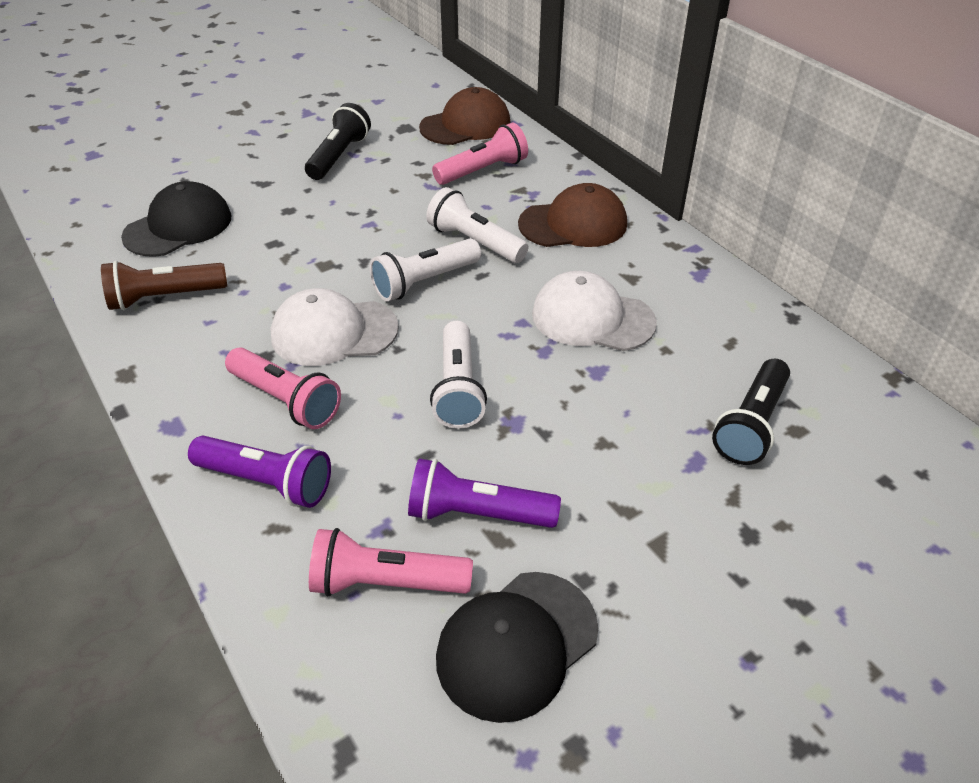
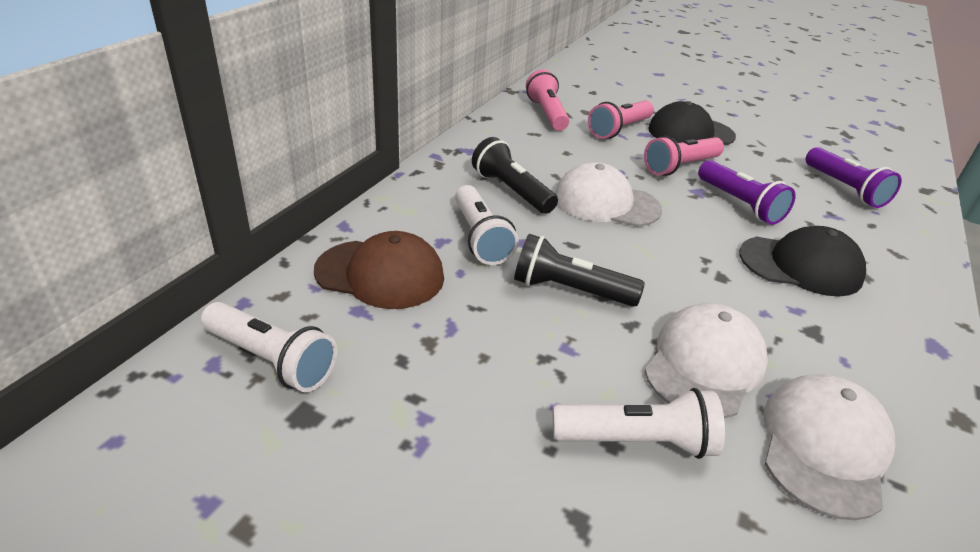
brown cap: [419,87,511,145] [518,183,627,247] = 2 -> [314,231,444,309] = 1
brown flashlight: [101,261,227,310] = 1 -> none = 0
white cap: [271,288,399,366] [532,271,657,351] = 2 -> [555,162,662,227] [645,303,768,419] [764,374,895,520] = 3

